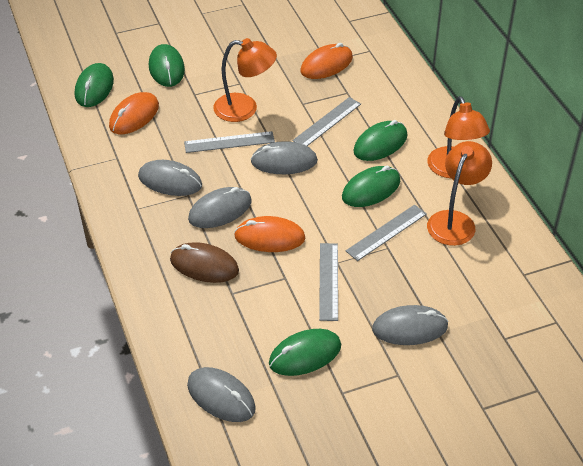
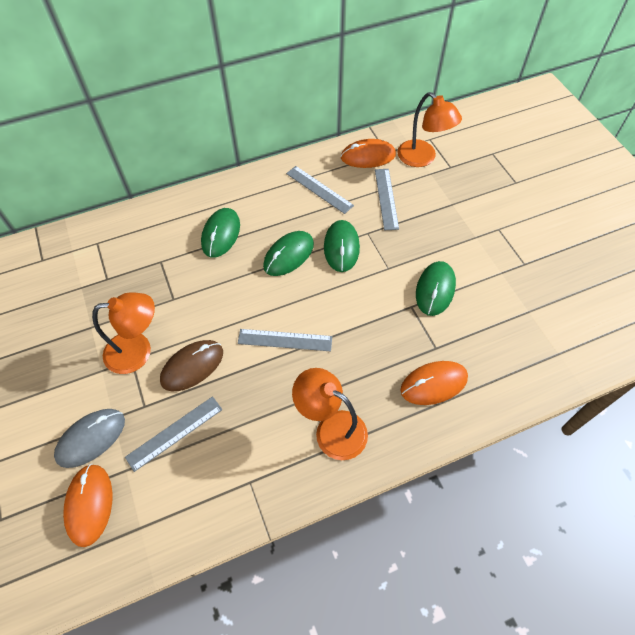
green mouse: [75,63,114,107] [149,44,185,87] [269,329,341,376] [342,166,400,207] [353,120,407,161] = 5 -> [201,208,240,258] [263,231,314,276] [324,220,360,272] [416,261,456,316] = 4
grey mouse: [138,160,202,196] [187,367,256,422] [188,187,252,228] [251,141,318,174] [372,305,448,345] = 5 -> [54,409,125,468] = 1

